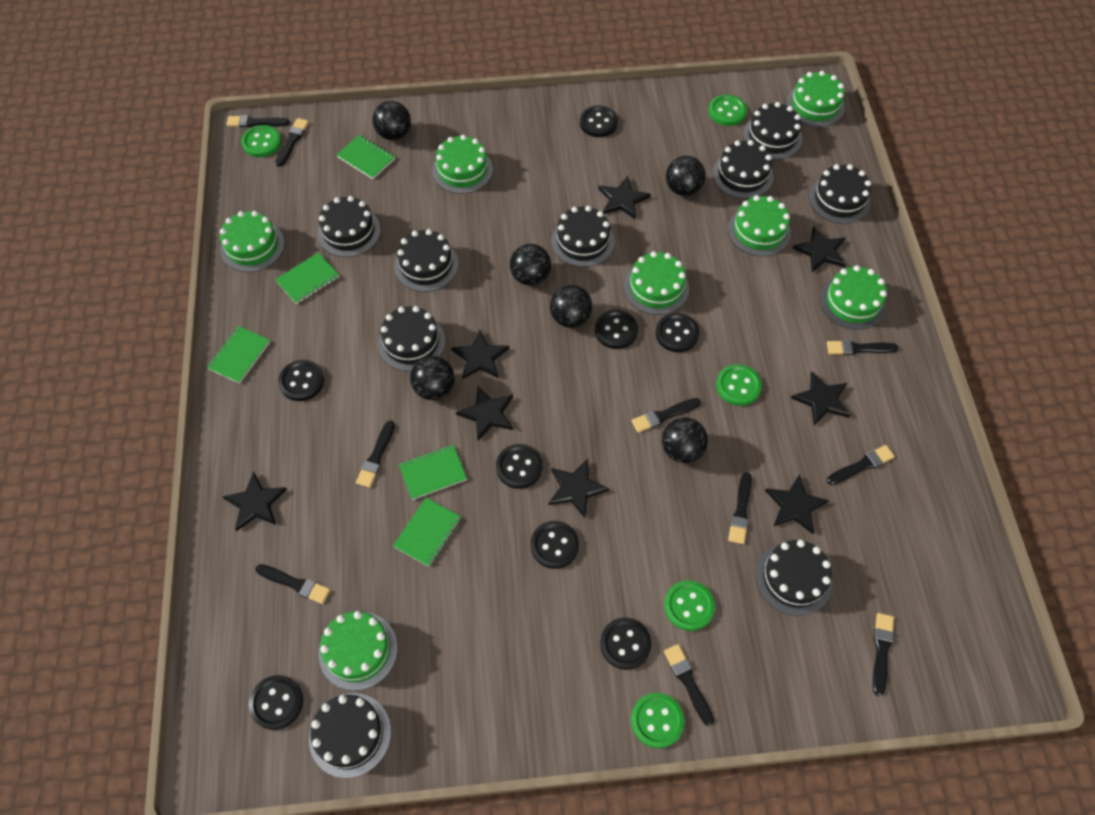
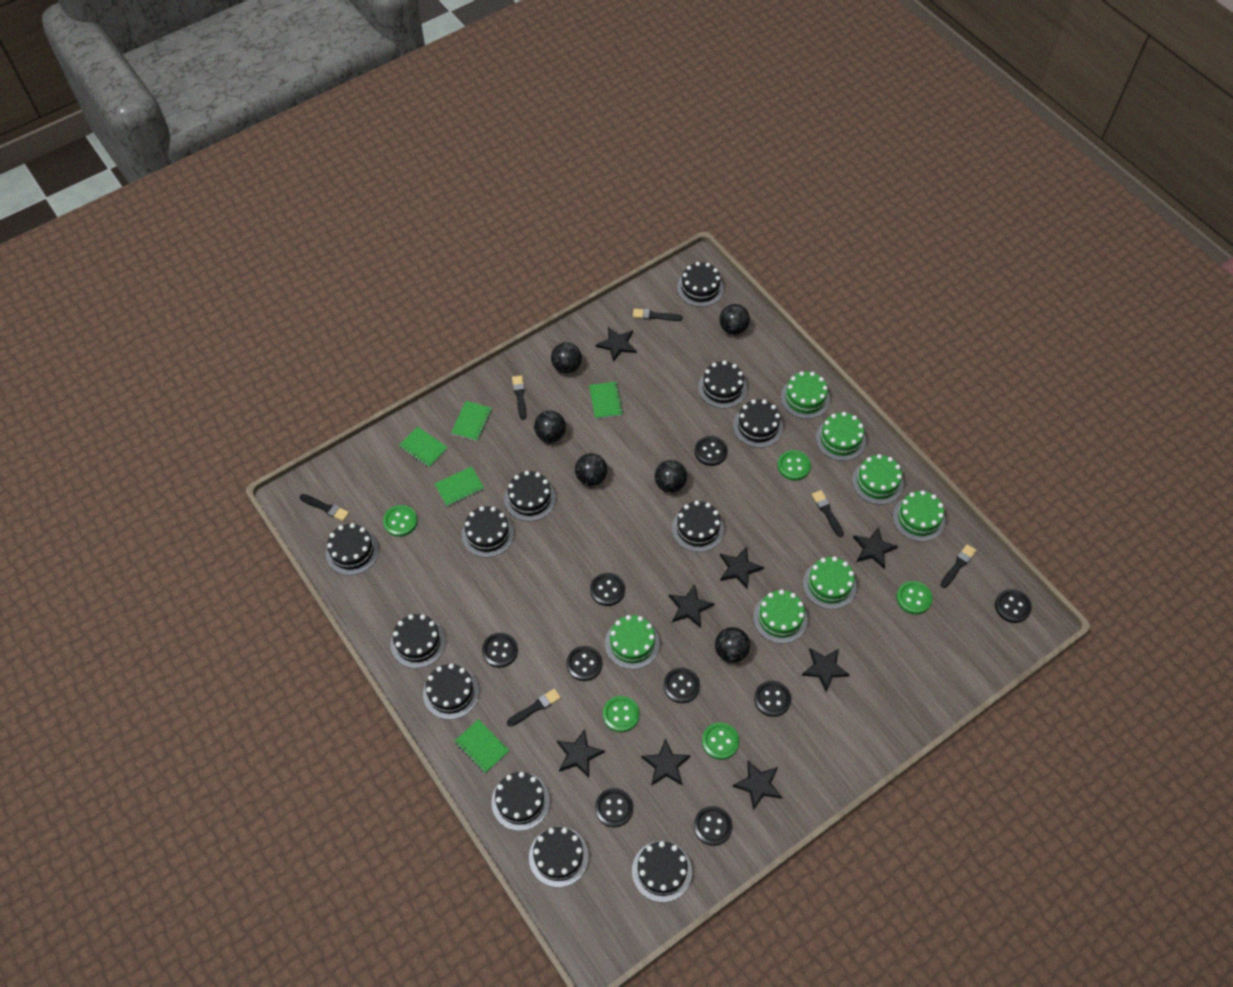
black brush: [226,115,290,128] [256,564,330,604] [275,118,309,167] [356,420,395,488] [632,398,701,433] [664,644,714,726] [728,472,752,544] [827,340,899,355] [827,445,895,485] [873,613,894,696] = 10 -> [300,494,349,521] [507,688,561,727] [512,375,527,420] [633,308,683,321] [812,490,844,537] [940,544,977,588] = 6
black button: [249,675,303,730] [278,360,324,401] [496,444,543,489] [531,521,579,569] [580,106,618,137] [595,310,638,349] [600,618,652,670] [656,313,699,352] = 8 -> [482,633,518,668] [567,646,602,681] [590,573,625,606] [595,788,633,827] [664,667,700,703] [694,806,732,846] [695,436,728,466] [754,681,791,717] [995,589,1032,623] = 9
black cake: [309,693,391,778] [317,196,381,257] [378,306,445,372] [394,229,458,292] [551,206,614,267] [713,140,773,199] [743,102,803,160] [756,540,832,616] [809,164,871,224] = 9 -> [326,523,379,575] [391,614,446,668] [423,664,479,720] [462,506,514,557] [491,772,550,831] [504,471,556,521] [529,827,589,887] [632,841,692,902] [672,501,724,552] [677,262,724,307] [698,361,747,408] [733,399,783,448] = 12

